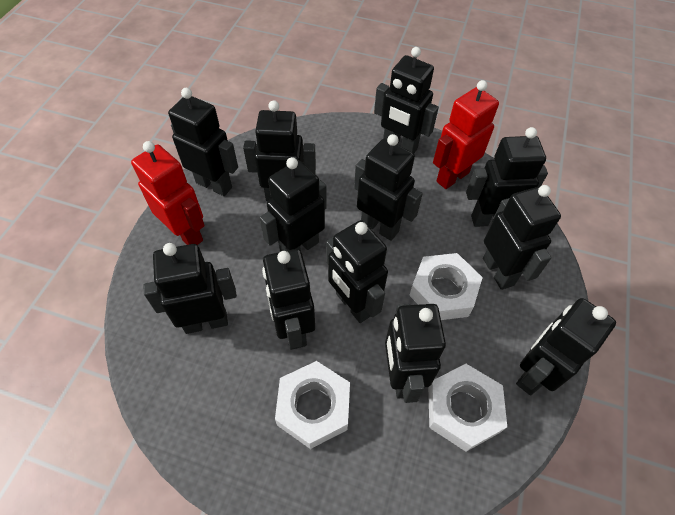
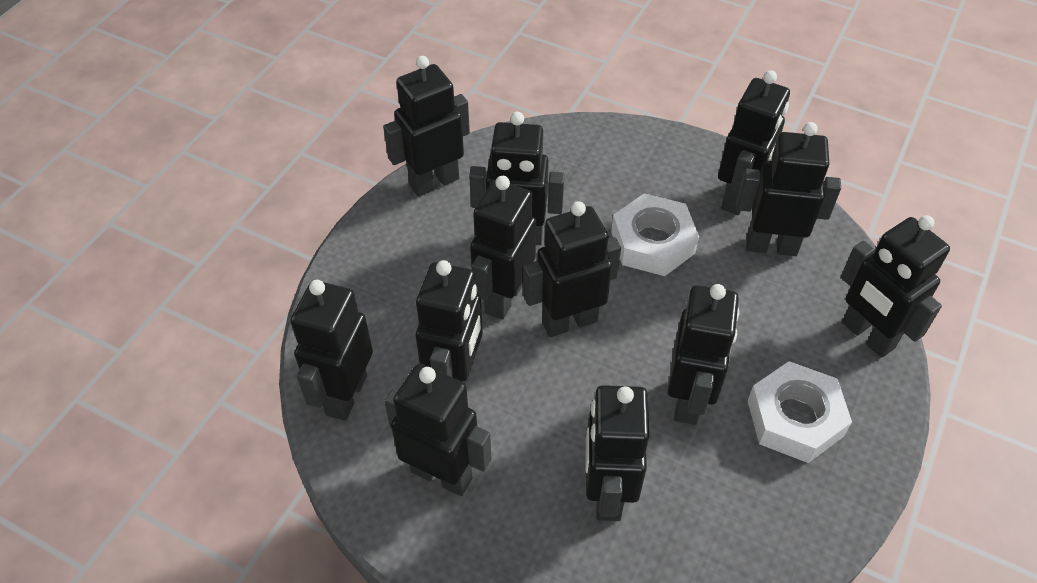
red robot: [131,141,205,245] [433,80,499,189] = 2 -> none = 0
white nut: [275,361,350,449] [409,253,483,320] [428,364,507,452] = 3 -> [611,193,699,276] [748,361,852,463] = 2

